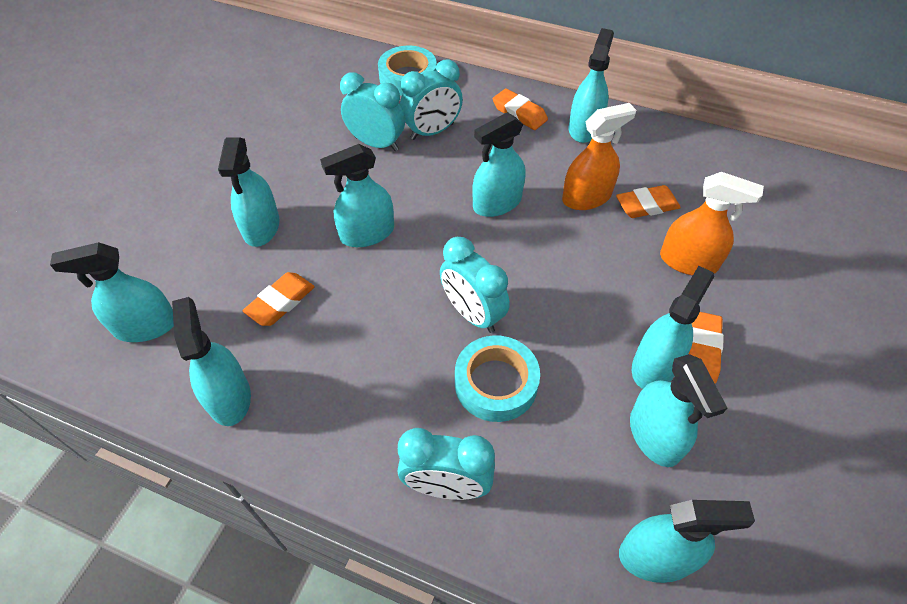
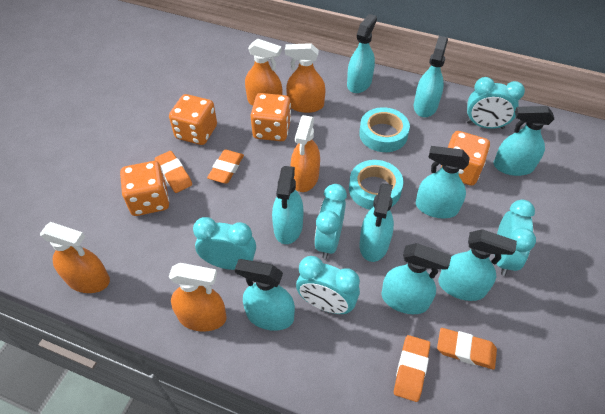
orange dice: none = 0 -> [120,161,169,216] [169,94,217,145] [250,93,291,141] [441,131,490,186] = 4
orange spray bottle: [562,103,636,210] [660,172,764,276] = 2 -> [40,222,110,293] [169,263,226,332] [245,39,283,106] [285,43,326,113] [291,115,320,192] = 5
turquoise clock: [340,72,405,151] [398,428,495,500] [400,59,463,140] [440,237,510,333] = 4 -> [193,217,256,270] [296,256,360,314] [314,184,347,259] [467,77,525,129] [497,200,536,276] = 5

